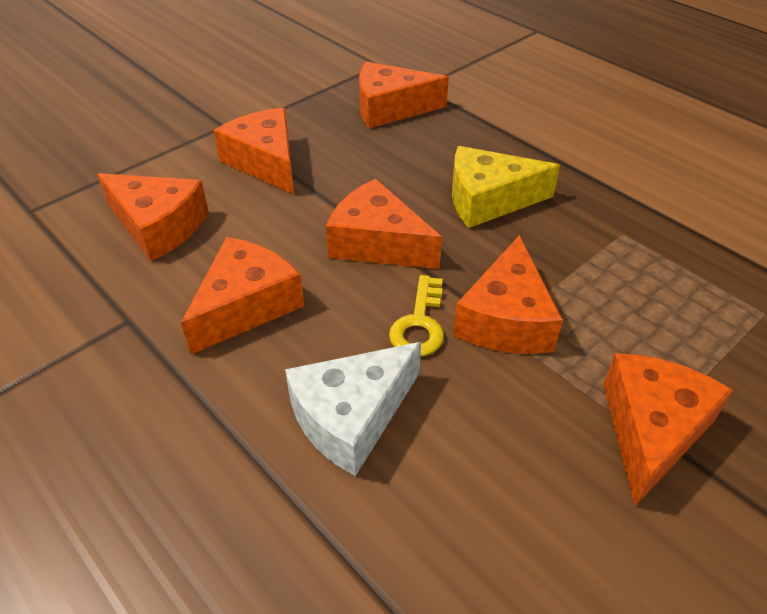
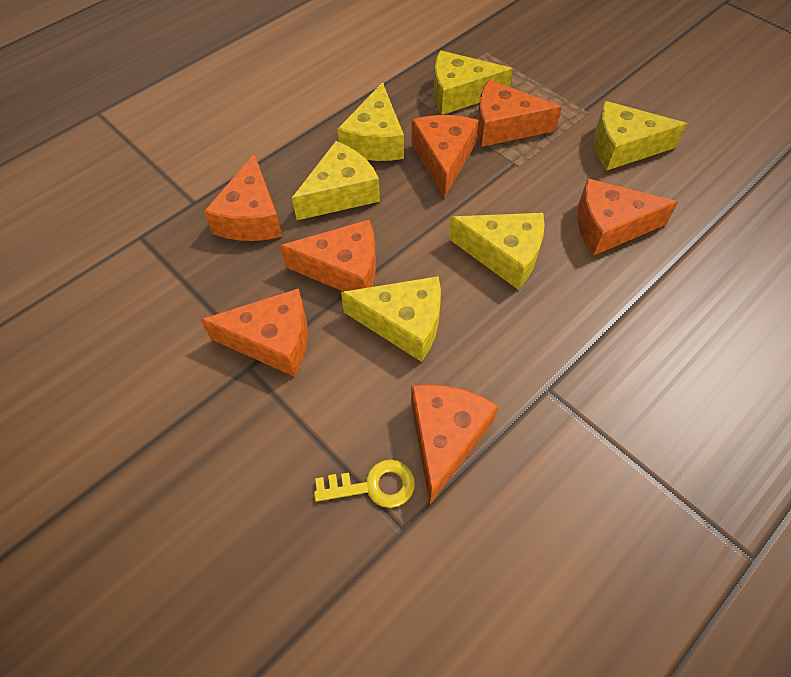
white cheese: [285,342,421,476] = 1 -> none = 0
yellow cheese: [452,146,560,228] = 1 -> [292,141,380,220] [337,82,404,161] [341,276,441,362] [434,50,513,115] [449,213,545,289] [594,101,687,171] = 6

